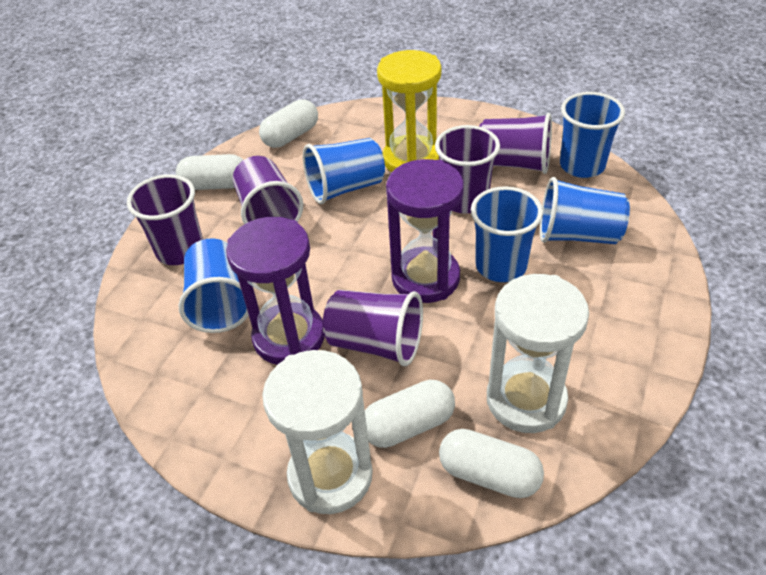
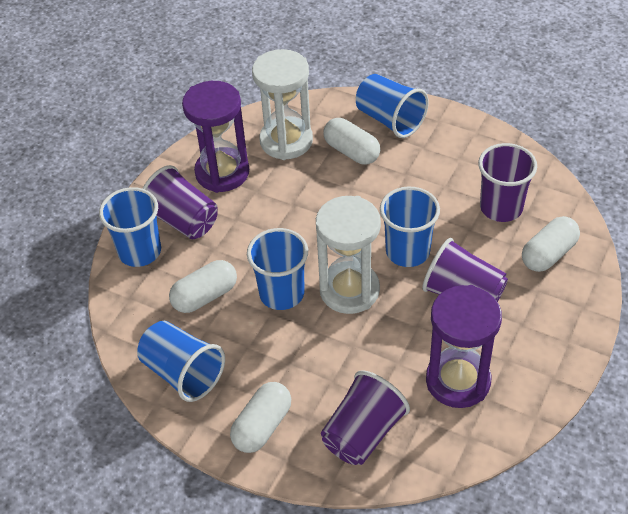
purple cup: [127,174,203,265] [233,156,303,224] [323,290,423,366] [435,125,500,214] [479,113,552,174] = 5 -> [142,165,218,239] [321,370,410,465] [422,238,508,302] [478,143,537,222] = 4
yellow hourglass: [377,50,441,173] = 1 -> none = 0

